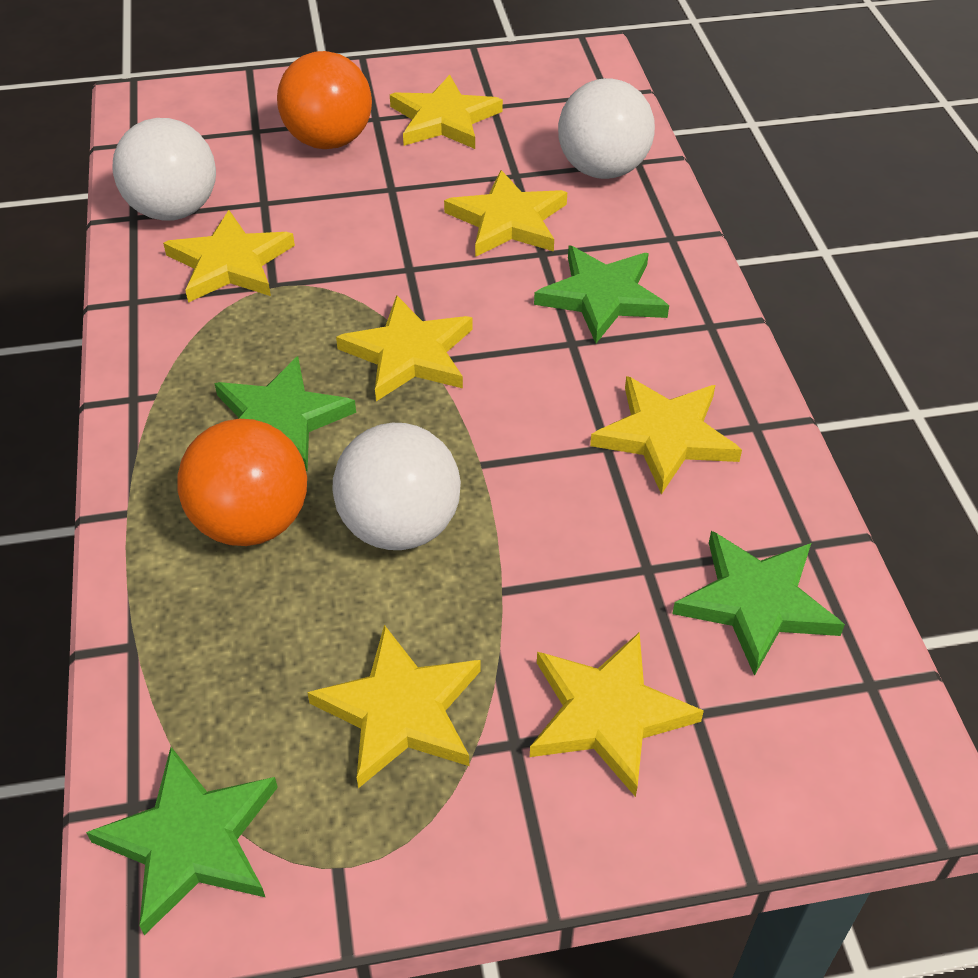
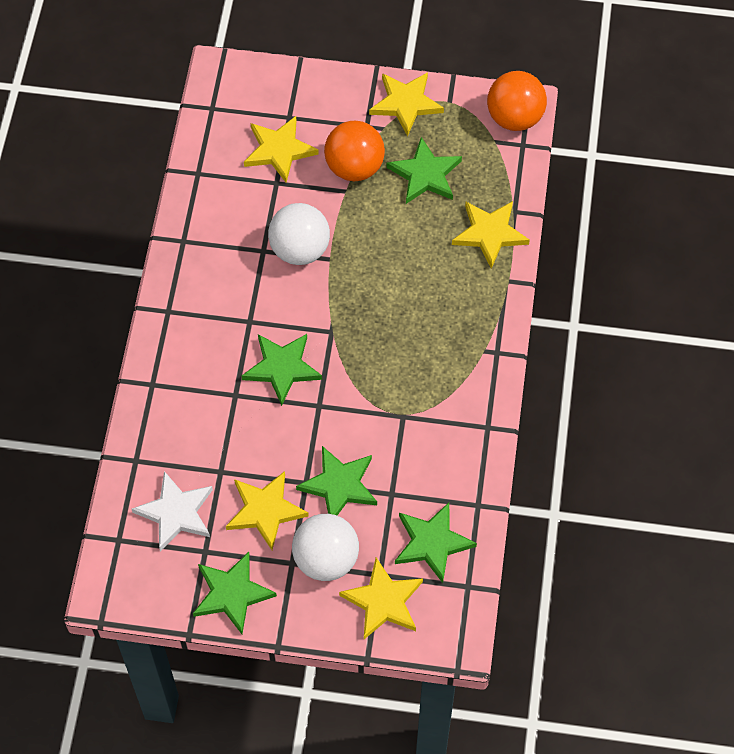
green star: [86,747,278,935] [214,356,356,472] [534,246,669,343] [672,531,845,676] = 4 -> [193,552,277,634] [241,334,322,406] [296,446,377,515] [387,137,462,204] [395,503,477,583] = 5
white ball: [113,118,216,221] [332,423,461,550] [558,78,655,179] = 3 -> [268,203,330,265] [292,514,359,581] = 2
white star: none = 0 -> [132,471,213,551] = 1
yellow star: [163,210,295,303] [307,625,481,788] [336,295,473,401] [390,75,503,149] [444,170,567,257] [530,632,704,797] [590,376,742,495] = 7 -> [226,471,309,550] [244,116,319,183] [339,558,423,639] [369,72,444,136] [452,201,530,269] = 5

